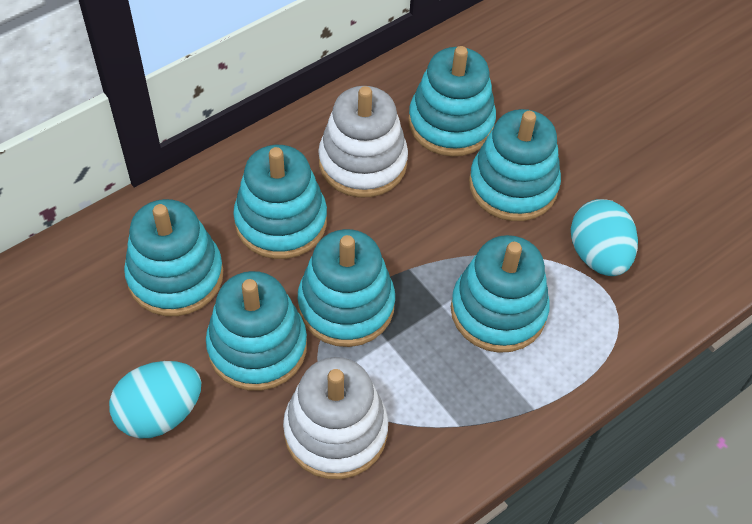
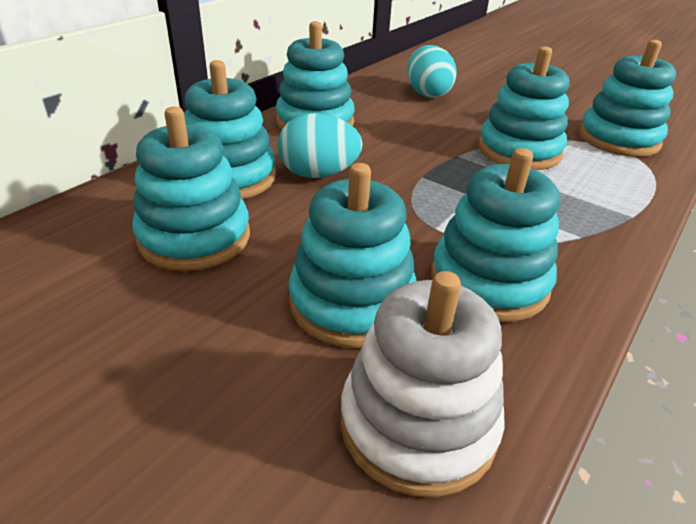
white stacking toy: [283,357,388,479] [318,86,408,198] = 2 -> [340,271,505,497] = 1

